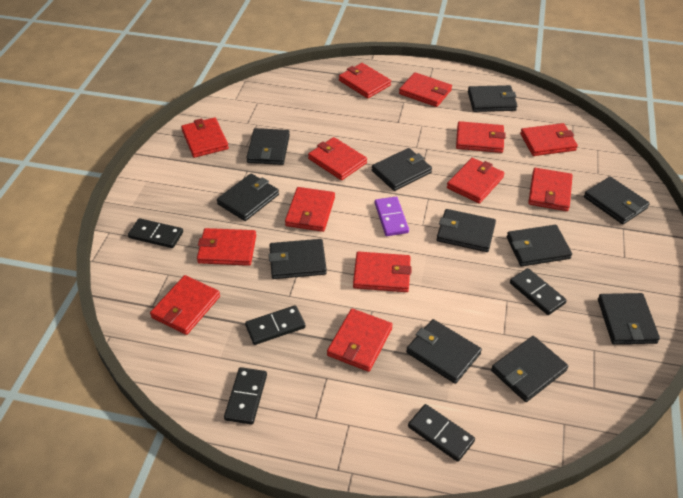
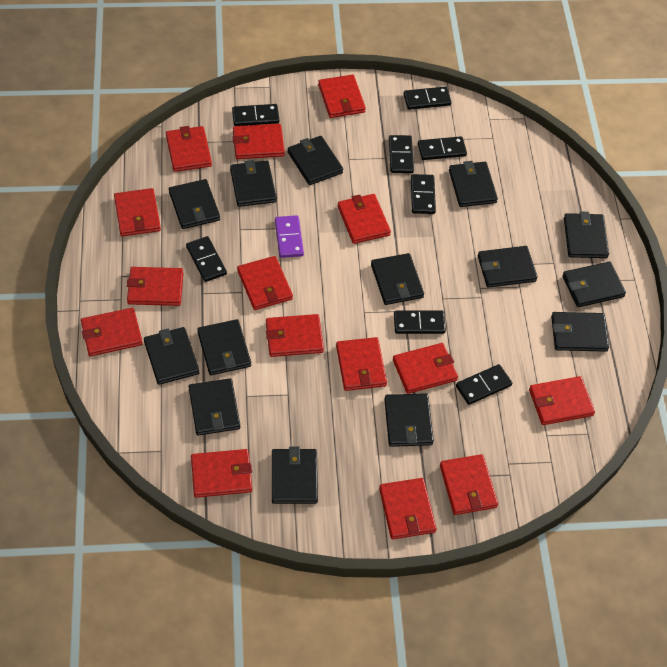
black domino: [128,218,183,248] [224,367,267,425] [245,305,306,345] [408,404,475,462] [510,268,567,315] = 5 -> [186,236,227,282] [232,104,279,126] [389,135,414,173] [394,310,446,334] [404,87,451,110] [411,174,436,214] [418,136,467,160] [456,364,512,405] = 8
black wallet: [217,173,279,221] [246,128,290,165] [269,239,327,279] [372,148,432,191] [406,319,482,384] [437,209,496,252] [468,85,517,112] [491,336,568,402] [507,225,572,266] [584,176,650,224] [598,293,660,344] = 11 -> [144,327,199,385] [169,179,220,229] [189,378,240,436] [197,319,251,375] [230,160,276,207] [272,447,318,504] [288,136,343,185] [371,253,424,305] [384,393,434,447] [449,161,498,207] [478,246,538,288] [551,312,609,352] [562,262,626,307] [564,212,609,258] = 14
red wallet: [150,275,220,335] [181,117,229,158] [197,228,256,266] [285,187,335,232] [308,137,367,180] [327,309,393,372] [339,63,391,98] [353,251,412,292] [399,72,452,107] [447,158,504,204] [456,121,506,153] [520,123,578,156] [528,168,573,211] = 13 -> [81,308,143,356] [114,188,161,237] [127,267,183,306] [166,126,212,172] [191,449,252,498] [233,124,285,159] [237,256,293,310] [266,314,324,357] [318,75,366,118] [336,337,387,391] [338,194,391,244] [379,478,436,539] [393,343,458,394] [440,454,498,515] [529,376,595,425] = 15

